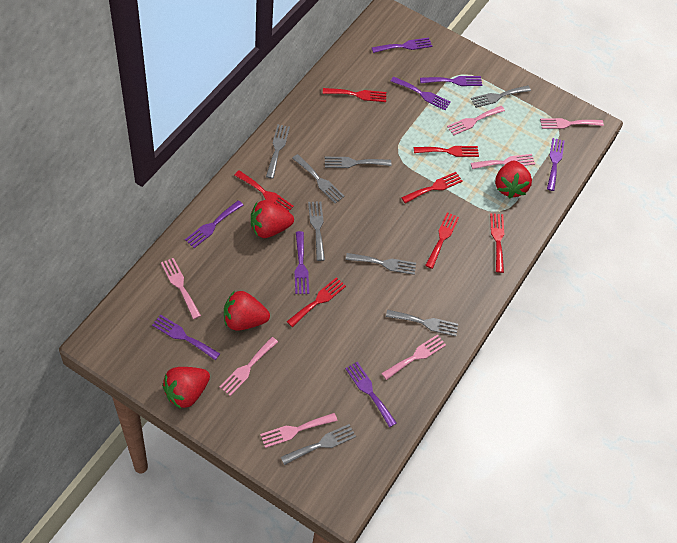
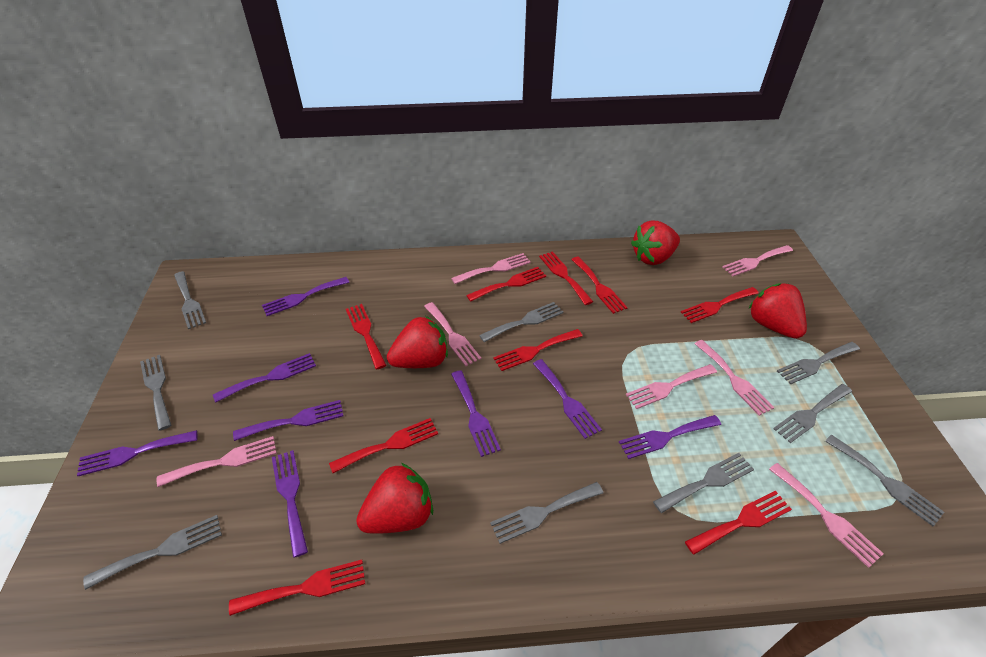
grey fork: [266,124,290,179] [281,424,356,465] [292,154,345,203] [308,201,325,261] [325,157,391,168] [346,253,416,275] [386,310,458,336] [471,86,531,108] = 8 -> [83,515,222,590] [140,355,171,431] [174,271,206,329] [479,302,563,342] [490,482,604,544] [653,453,754,513] [773,384,852,443] [777,342,860,385] [825,434,945,526] = 9
red fork: [235,170,294,212] [287,277,346,327] [323,88,386,102] [401,172,463,203] [414,146,479,157] [425,212,459,269] [490,213,504,273] = 7 -> [229,560,365,616] [329,418,438,473] [346,304,386,369] [466,267,546,301] [493,329,582,371] [539,251,593,305] [571,257,628,314] [681,287,759,323] [685,491,792,555] = 9

